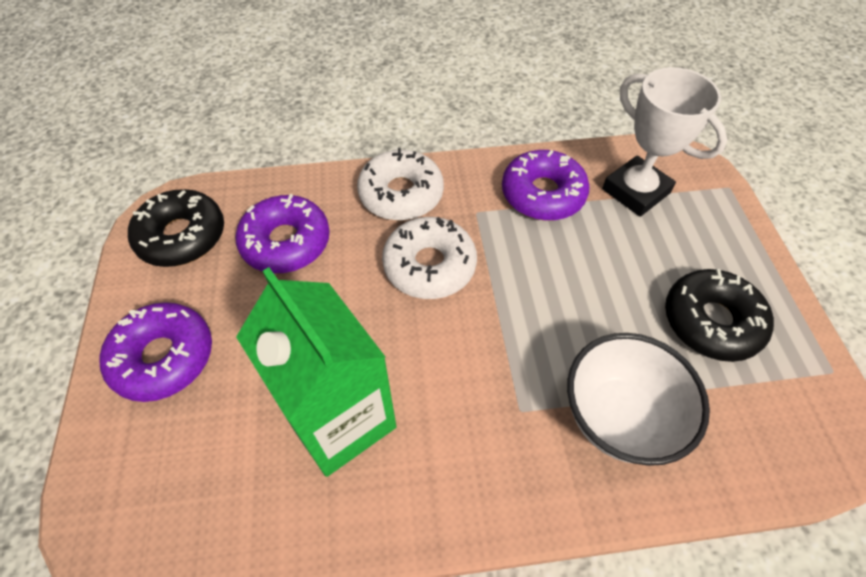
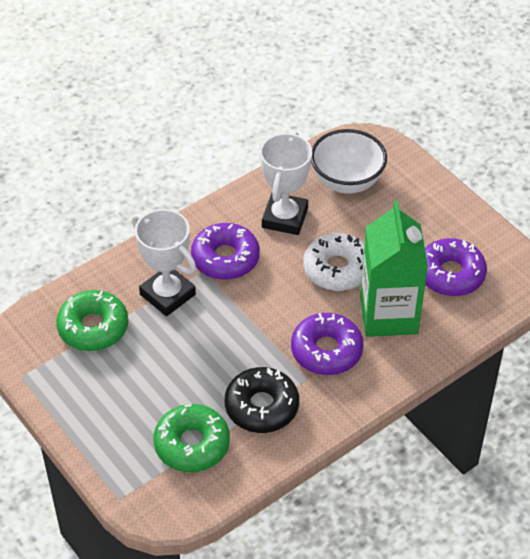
black donut: [128,189,224,267] [665,269,774,362] = 2 -> [225,367,299,433] = 1
green donut: none = 0 -> [56,290,128,351] [154,404,230,472] = 2
white donut: [357,148,444,221] [382,217,477,299] = 2 -> [303,233,365,291] = 1
white trophy: [602,67,727,217] = 1 -> [132,209,196,316] [260,131,312,235] = 2

